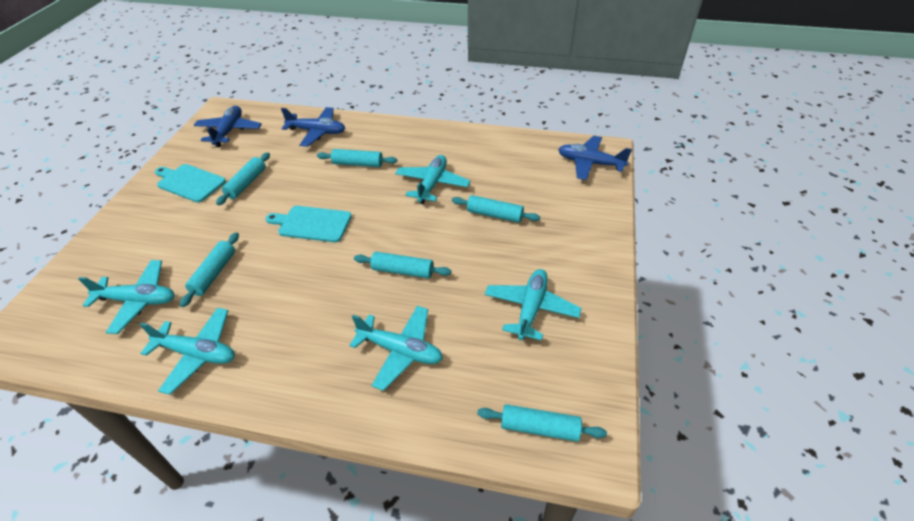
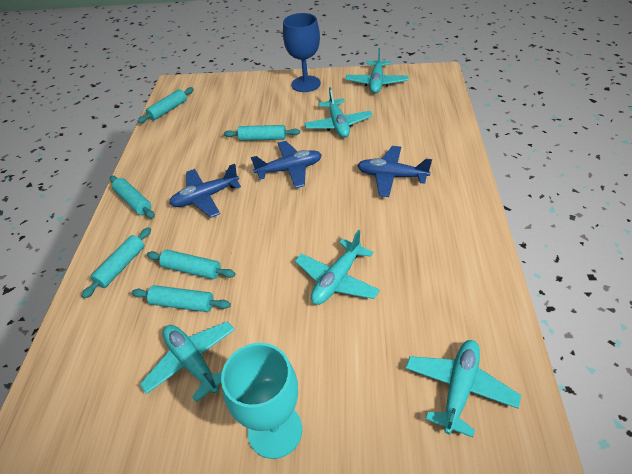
blue goblet: none = 0 -> [283,13,321,92] = 1
turquoise cutting board: [155,164,226,203] [265,206,352,242] = 2 -> none = 0
turquoise goblet: none = 0 -> [221,343,302,459] = 1

